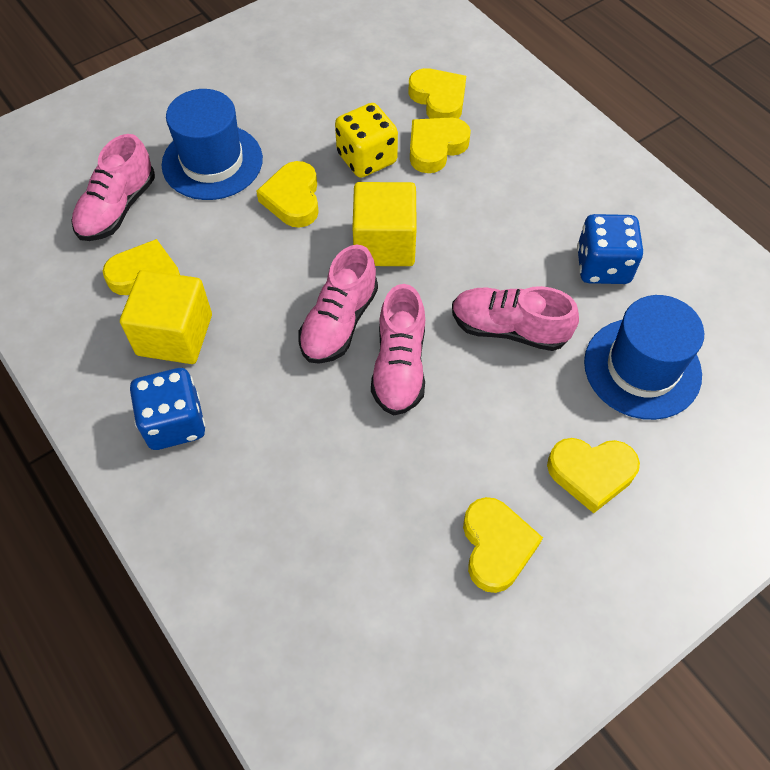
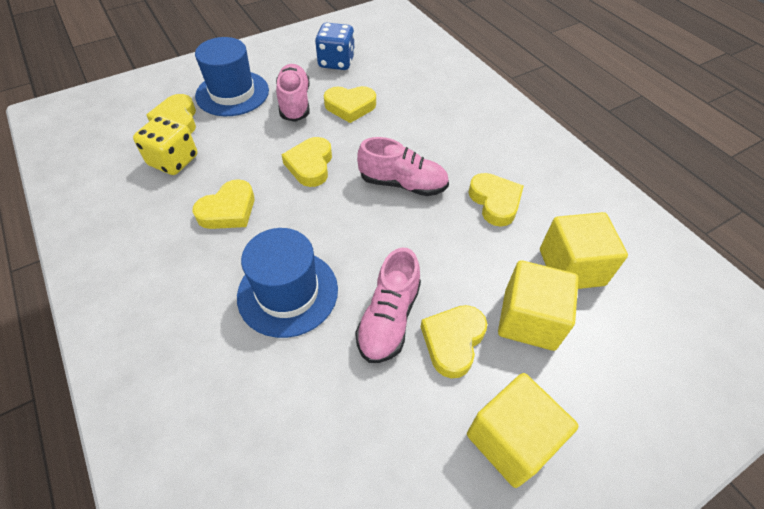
blue dice: [130,368,205,450] [577,214,644,284] = 2 -> [315,23,355,70] = 1
pink shoe: [71,134,155,241] [298,245,378,364] [371,284,425,415] [452,286,579,351] = 4 -> [276,64,310,122] [355,248,421,363] [357,137,449,196] = 3
yellow cube: [120,270,212,364] [352,182,417,266] = 2 -> [467,373,578,488] [498,260,579,351] [540,212,628,289] = 3

